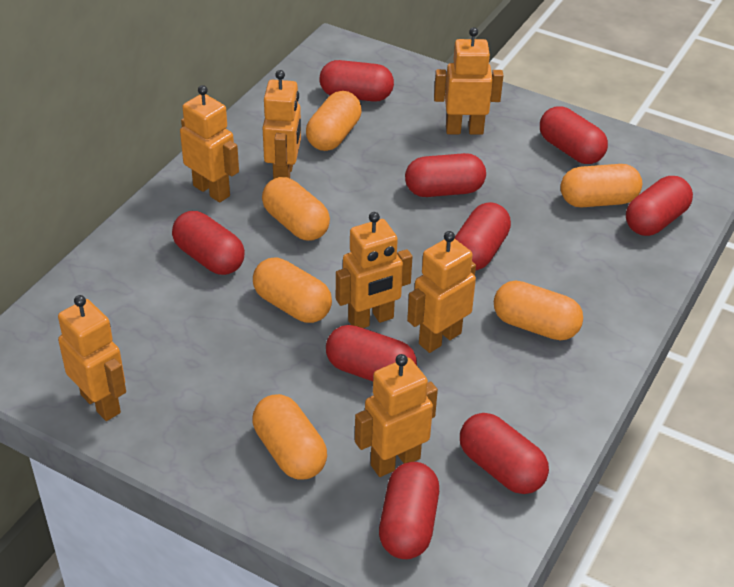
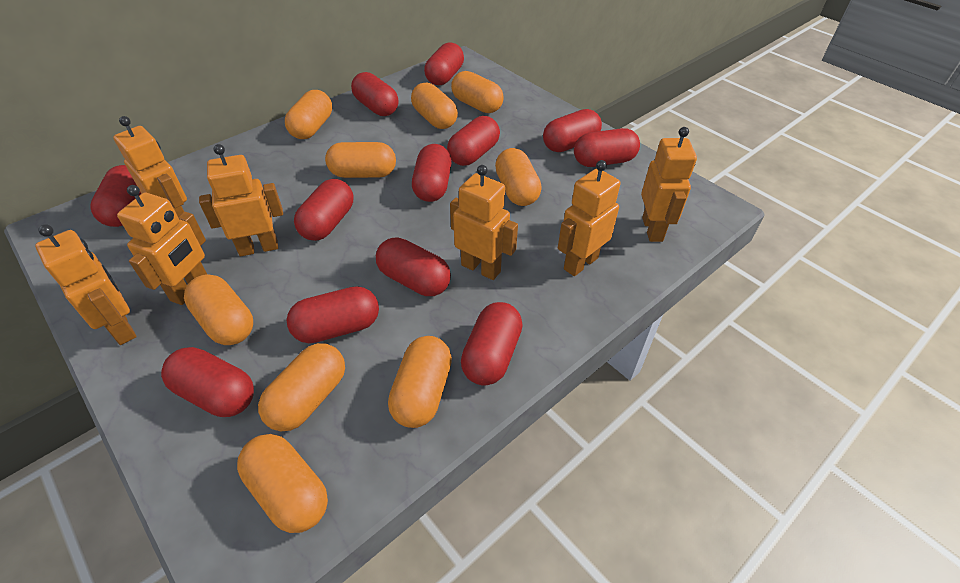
orange capsule: [253,258,332,323] [253,394,327,480] [262,177,330,241] [306,91,362,151] [494,281,583,340] [560,164,642,207] = 6 -> [184,274,253,345] [237,434,328,533] [258,343,345,431] [285,90,332,139] [325,142,396,178] [388,336,452,428] [411,82,458,129] [451,71,504,113] [495,148,542,206] = 9
red capsule: [172,211,245,275] [320,60,394,102] [326,325,417,381] [379,462,439,559] [405,153,486,197] [455,202,511,271] [460,413,549,494] [540,106,608,164] [626,176,693,236] = 9 -> [90,165,141,227] [161,347,254,417] [287,286,379,343] [294,179,353,241] [351,72,399,116] [376,237,451,296] [412,144,452,202] [424,43,464,85] [447,116,500,166] [461,302,522,386] [543,109,602,152] [574,128,640,167] = 12

